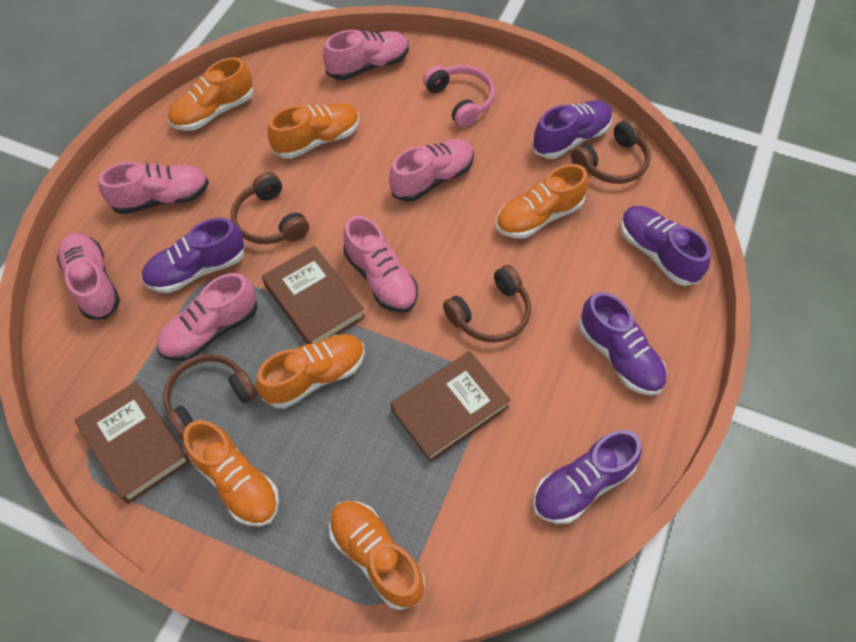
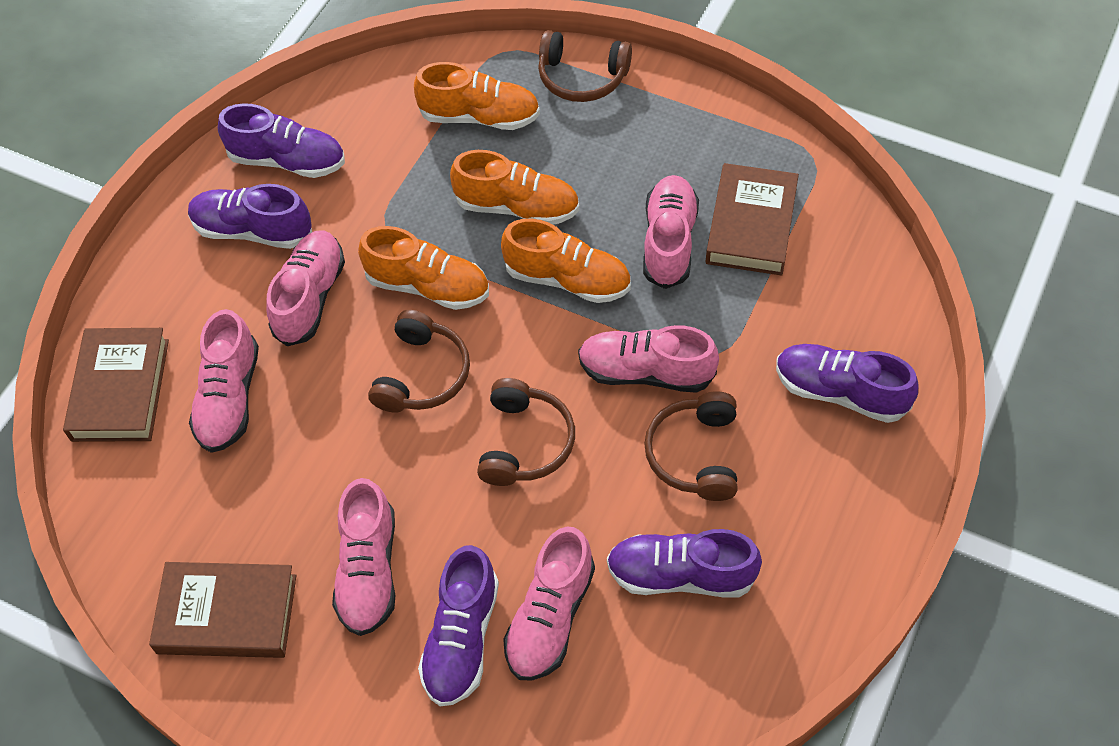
orange shoe: [168,57,254,131] [183,420,279,527] [256,334,365,409] [267,103,360,159] [329,501,425,610] [496,164,588,239] = 6 -> [358,226,489,310] [414,62,540,130] [450,150,579,225] [501,219,631,303] = 4
pink headphones: [423,65,495,128] = 1 -> none = 0

